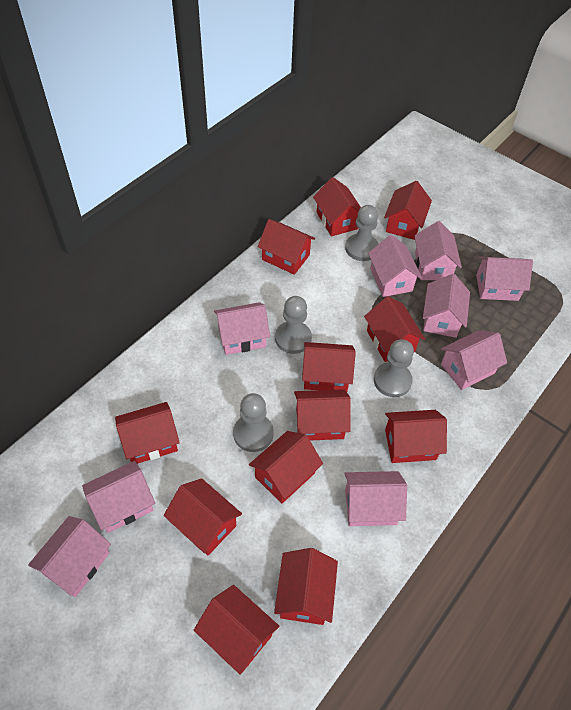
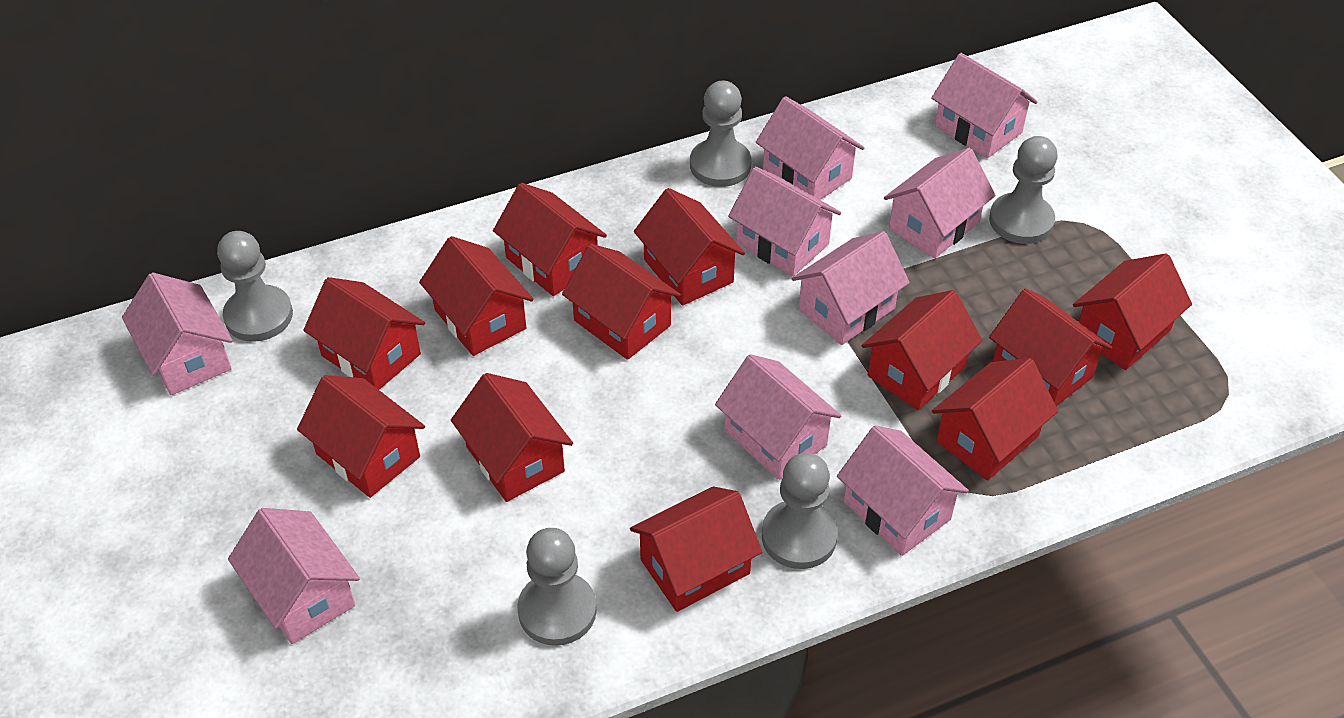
grey pawn: [233,393,274,452] [275,296,312,354] [345,205,378,261] [374,339,414,397] = 4 -> [217,231,293,342] [517,528,597,646] [690,81,752,187] [762,453,838,569] [989,136,1058,244] = 5

